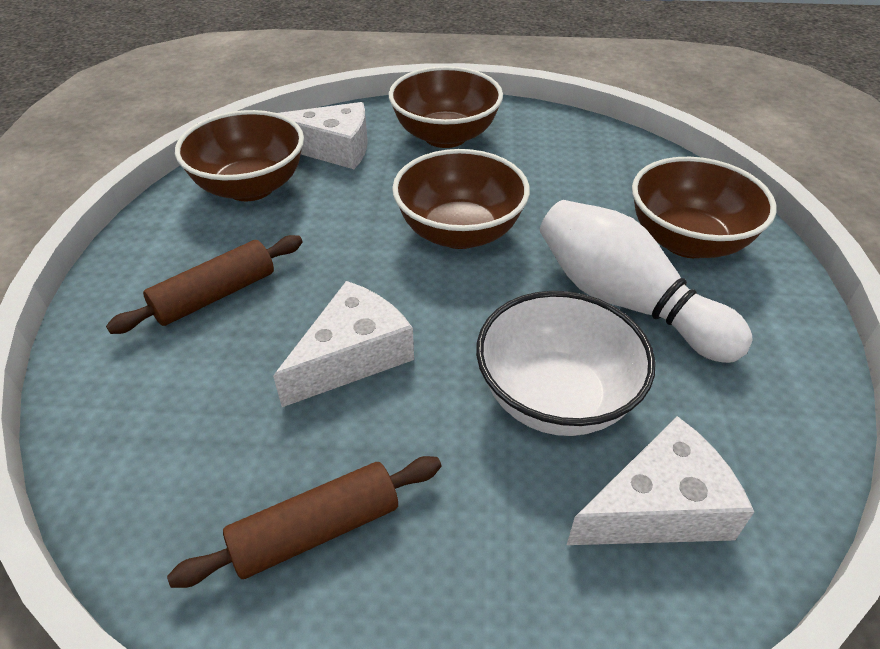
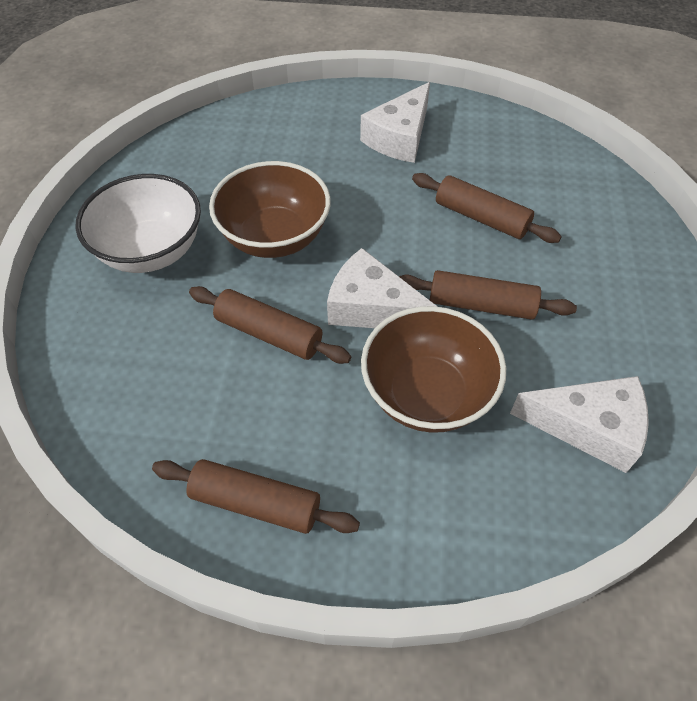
brown bowl: [175,110,304,201] [389,66,503,148] [392,149,530,249] [632,157,776,258] = 4 -> [209,161,331,258] [361,306,506,433] = 2
brown rolling pin: [106,235,303,334] [167,456,441,588] = 2 -> [152,459,360,534] [189,286,351,364] [399,270,577,320] [412,173,562,243] = 4
white bowling pin: [540,200,752,363] = 1 -> none = 0

